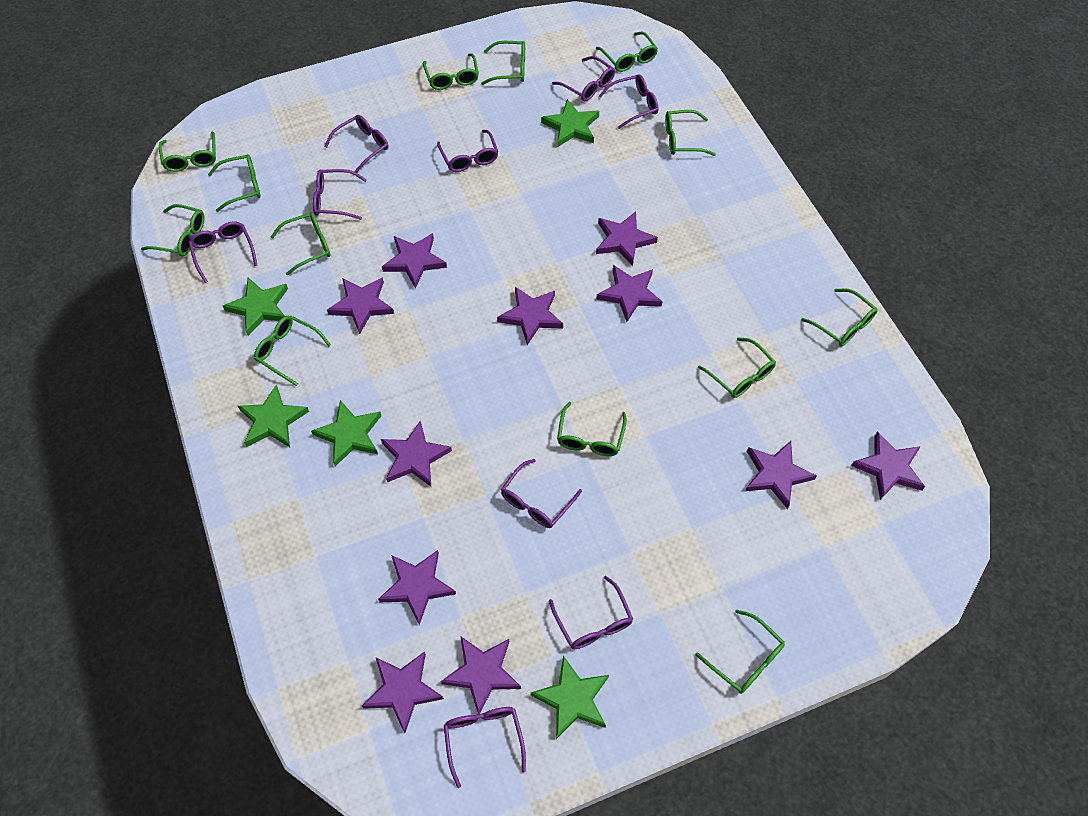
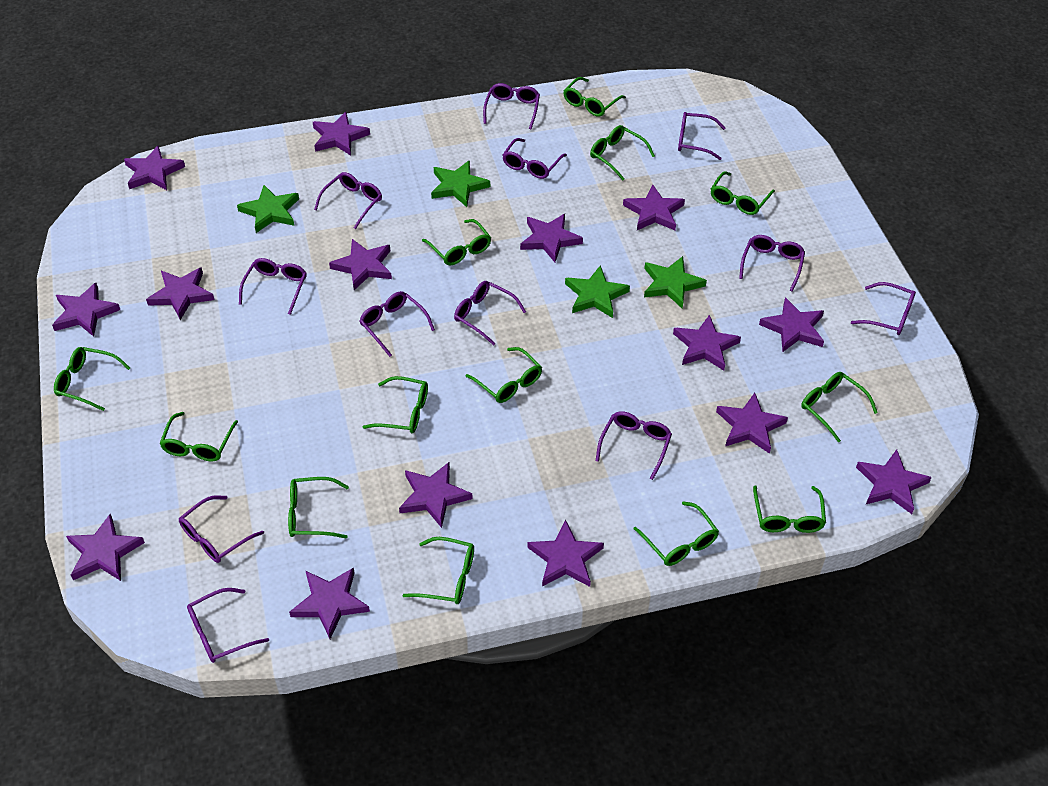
green star: [223,278,288,336] [238,385,309,447] [311,400,381,466] [531,656,609,739] [541,99,599,147] = 5 -> [237,185,299,233] [431,160,490,207] [565,265,630,318] [644,256,707,308] = 4
purple glasses: [189,221,258,283] [313,169,367,220] [324,115,389,173] [437,130,498,172] [444,707,526,788] [501,459,582,528] [549,576,633,649] [552,56,615,101] [599,74,659,129] = 9 -> [179,495,264,563] [187,588,269,663] [239,258,307,315] [314,172,382,229] [359,291,435,357] [454,281,526,345] [483,83,540,129] [502,138,567,179] [596,411,672,480] [678,112,725,160] [739,235,805,292] [851,282,916,335] = 12
purple star: [327,277,394,334] [362,651,444,733] [378,550,456,625] [381,420,452,487] [382,233,447,289] [441,637,521,714] [497,287,563,345] [596,211,658,266] [596,265,663,322] [745,441,817,509] [851,432,925,500] = 11 -> [52,283,120,337] [66,514,145,581] [124,146,185,190] [146,267,215,320] [289,567,370,639] [313,112,370,156] [329,239,392,290] [399,462,472,528] [520,214,583,262] [527,519,604,587] [623,184,685,230] [673,315,741,371] [716,393,788,454] [759,297,824,352] [856,449,932,514] = 15

